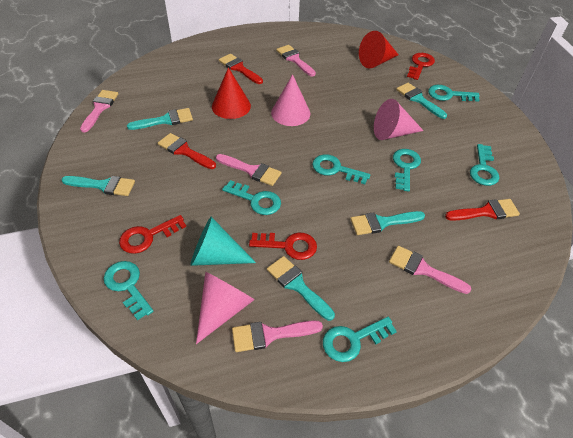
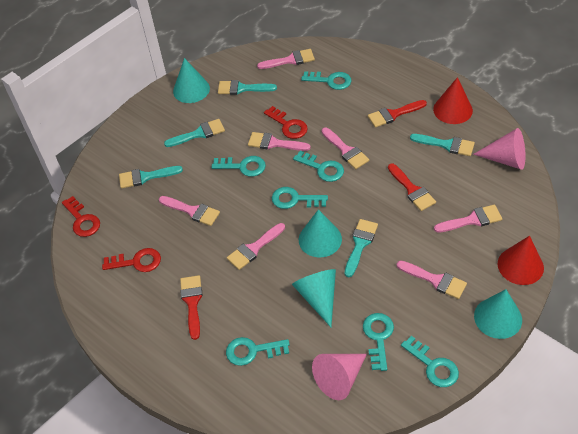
pink brush: [80,90,118,133] [216,154,282,186] [232,320,323,352] [276,45,316,77] [389,246,471,294] = 5 -> [159,196,220,226] [227,223,285,270] [248,132,311,151] [257,49,315,69] [322,128,369,169] [397,260,467,299] [434,205,502,233] = 7
pink cone: [196,271,255,344] [271,74,310,126] [374,99,424,140] = 3 -> [312,354,367,400] [473,128,525,170] = 2
turquoise cone: [190,217,256,266] = 1 -> [173,58,210,103] [292,269,336,327] [299,209,342,258] [474,289,522,339] = 4

